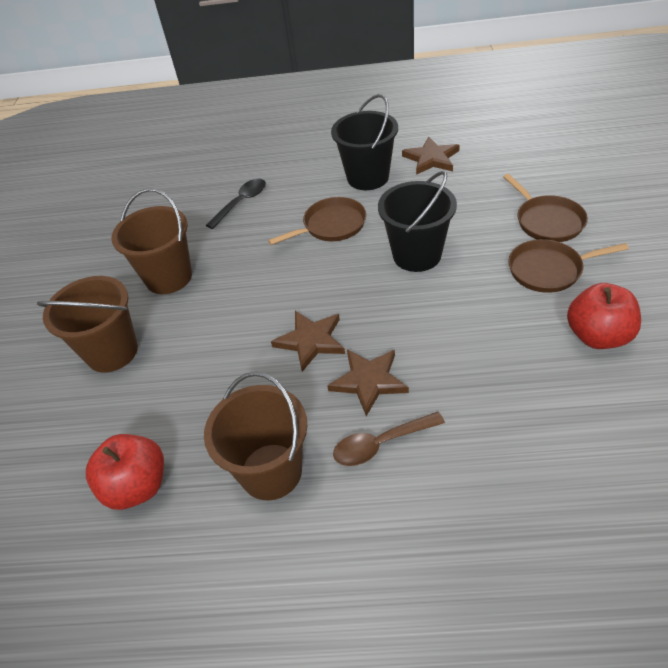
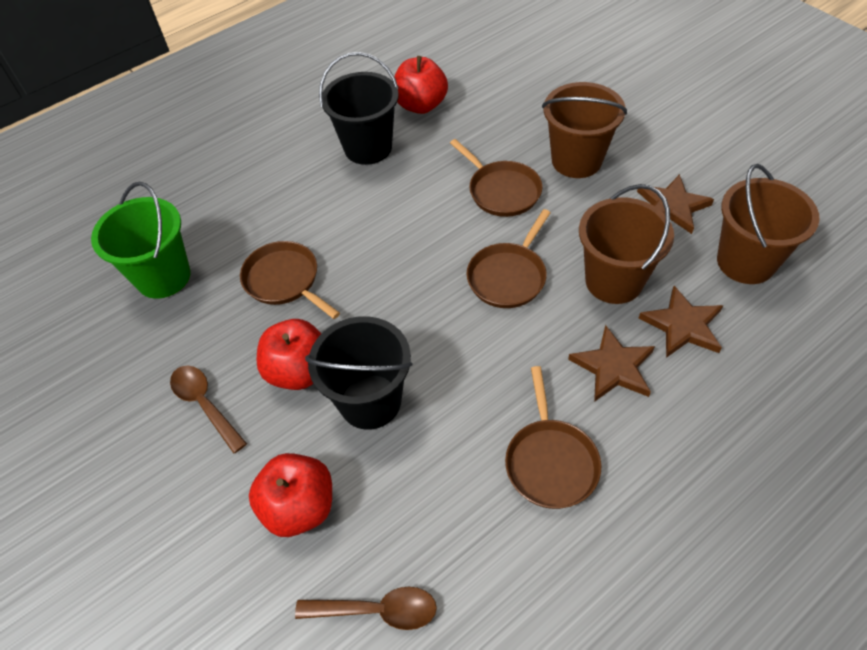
black spoon: [206,179,266,229] = 1 -> none = 0
brown pan: [268,197,366,245] [503,174,588,242] [508,239,629,293] = 3 -> [240,241,340,319] [450,139,542,217] [467,209,551,308] [505,366,601,509] = 4
brown spoon: [333,412,445,466] = 1 -> [170,366,247,453] [295,587,437,630] = 2
green bucket: none = 0 -> [91,182,191,299] = 1
red apple: [86,434,164,510] [567,283,641,349] = 2 -> [249,453,332,537] [257,319,321,390] [394,56,448,114] = 3

